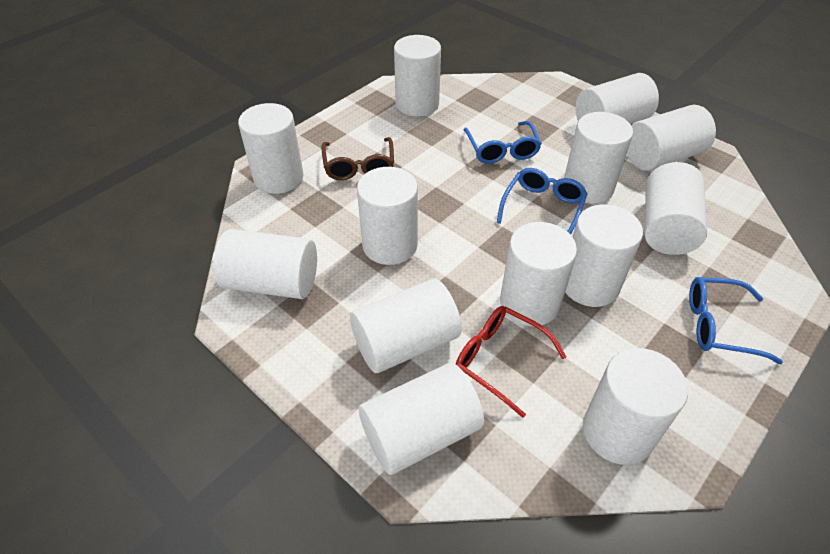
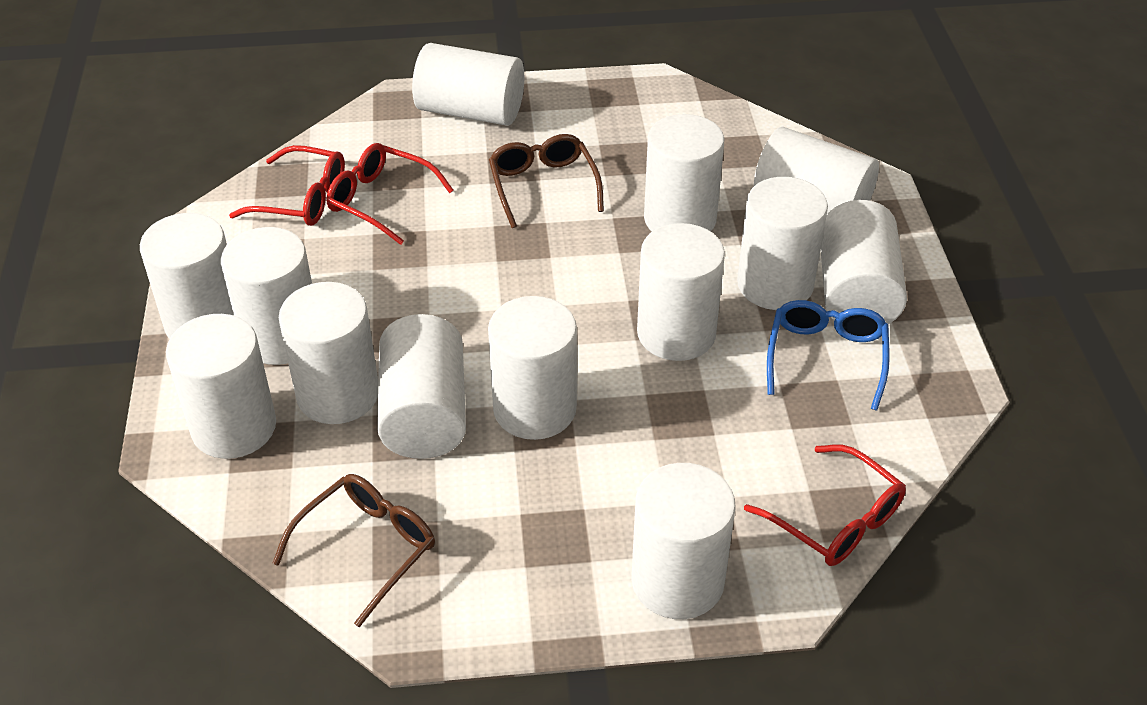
blue glasses: [464,121,542,164] [497,168,588,235] [689,277,783,364] = 3 -> [767,300,890,410] = 1
brown glasses: [321,137,394,180] = 1 -> [272,474,435,627] [489,134,604,228] = 2
red glasses: [456,306,567,418] = 1 -> [229,145,345,226] [327,143,454,245] [744,444,906,566] = 3

